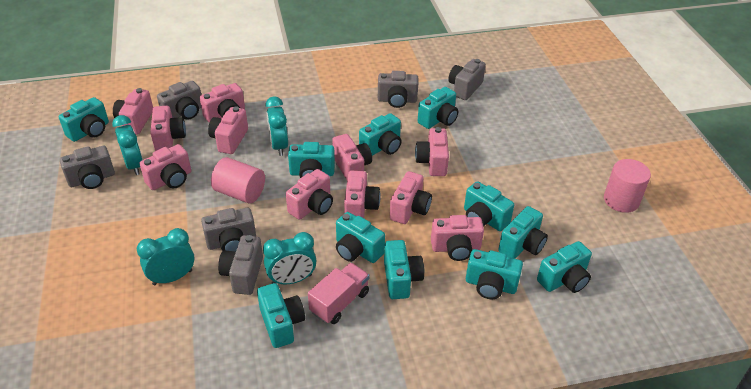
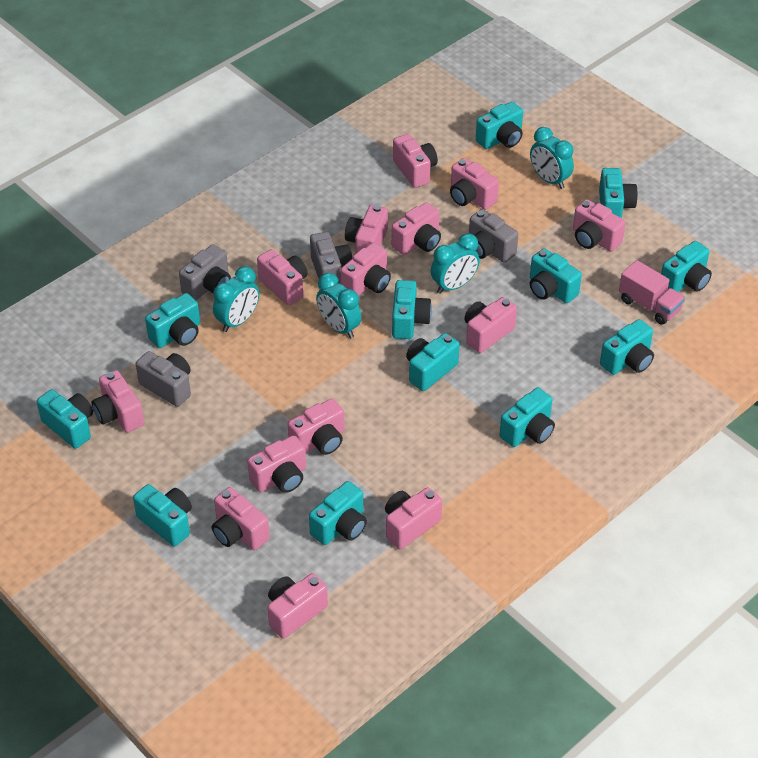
grey camera: [60,146,115,189] [157,81,201,120] [201,208,256,251] [218,235,263,295] [378,71,418,108] [448,59,486,100] = 6 -> [136,351,191,407] [179,244,231,300] [310,232,352,284] [469,209,518,262] = 4
pink camera: [113,88,153,134] [139,144,191,190] [150,106,186,151] [200,83,245,123] [208,106,248,154] [286,169,333,220] [332,134,372,180] [344,171,381,218] [390,171,432,224] [415,127,449,176] [431,215,484,261] = 11 -> [91,370,144,433] [212,487,270,550] [247,435,306,493] [257,249,308,306] [267,573,328,639] [288,398,345,455] [340,243,391,296] [345,205,388,253] [385,487,442,549] [392,202,441,255] [393,134,438,188] [450,158,499,210] [464,297,517,353] [573,199,625,251] = 14
pink cylinder: [211,157,265,204] [604,159,651,213] = 2 -> none = 0
turquoise camera: [59,97,109,142] [257,283,305,348] [288,142,335,178] [336,212,385,263] [359,113,401,156] [384,240,424,299] [418,87,458,129] [464,181,514,231] [466,249,523,299] [498,206,548,259] [537,241,592,293] = 11 -> [37,389,93,449] [133,484,192,546] [145,293,200,348] [309,481,367,545] [392,280,432,339] [406,333,459,391] [476,102,523,149] [500,388,555,447] [530,248,582,303] [599,168,638,218] [600,319,654,375] [661,241,712,292] = 12

